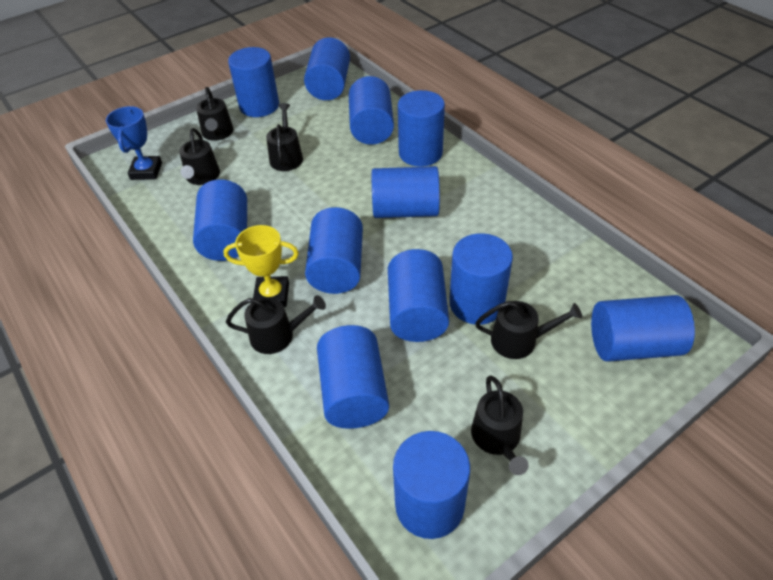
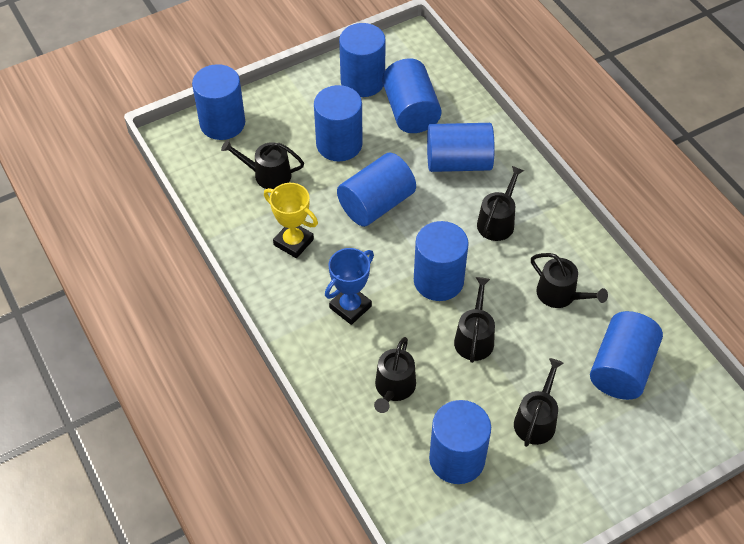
blue cylinder: [193,179,247,261] [228,47,279,117] [304,37,350,100] [305,207,363,294] [317,325,389,429] [349,76,394,145] [372,166,440,218] [388,249,449,342] [393,431,470,539] [398,90,445,167] [449,233,513,325] [591,295,695,362] = 12 -> [192,64,245,140] [314,85,363,161] [337,153,416,227] [339,23,386,97] [382,58,442,133] [414,221,469,301] [427,123,495,172] [429,400,491,484] [590,311,663,400] = 9

